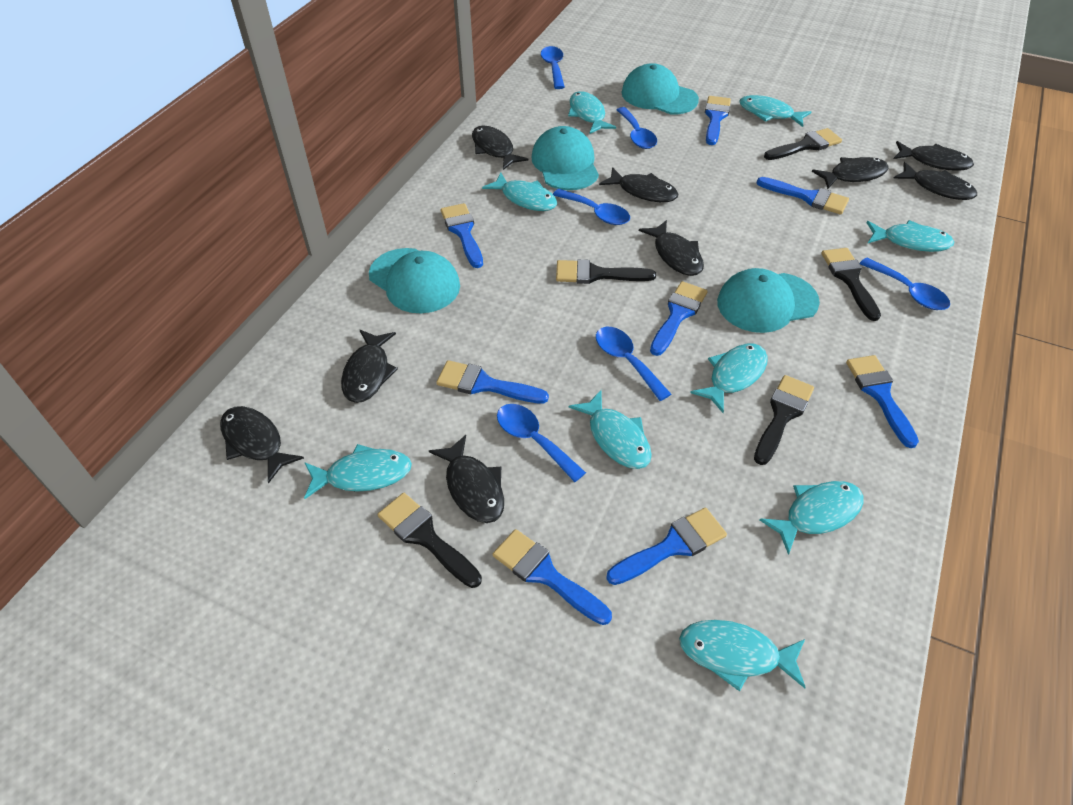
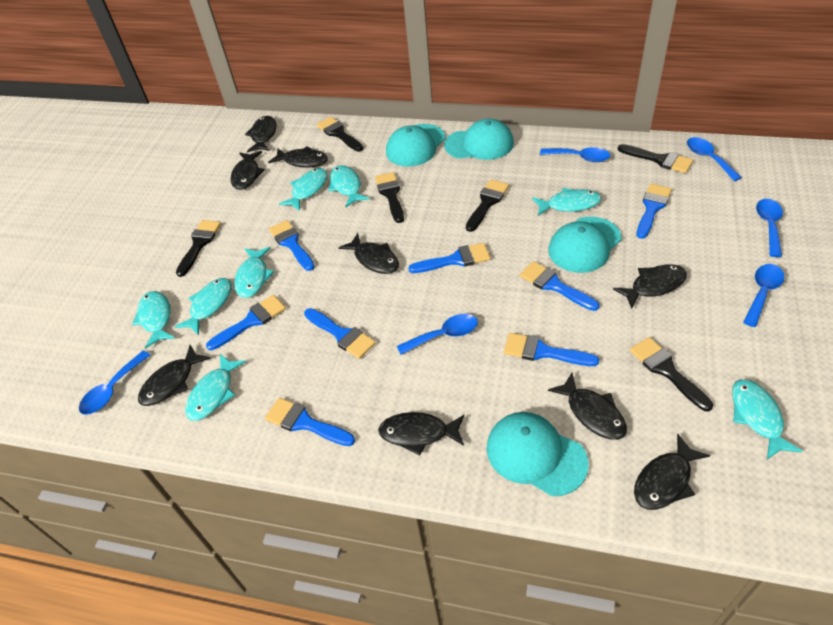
black brush: [378,493,482,588] [556,259,656,284] [754,375,814,465] [764,128,842,160] [822,248,881,321] = 5 -> [176,220,221,277] [317,117,363,152] [375,172,404,223] [466,179,509,232] [618,144,693,173] [630,337,713,411] = 6
turquoise fish: [304,444,412,499] [482,173,557,211] [568,91,616,134] [569,390,652,469] [679,620,806,692] [690,344,768,413] [739,95,812,127] [759,481,864,555] [866,220,954,252] = 9 -> [132,291,175,348] [174,278,232,335] [185,354,247,421] [234,247,274,298] [279,168,328,211] [328,165,370,207] [532,188,601,216] [732,379,803,459] = 8

